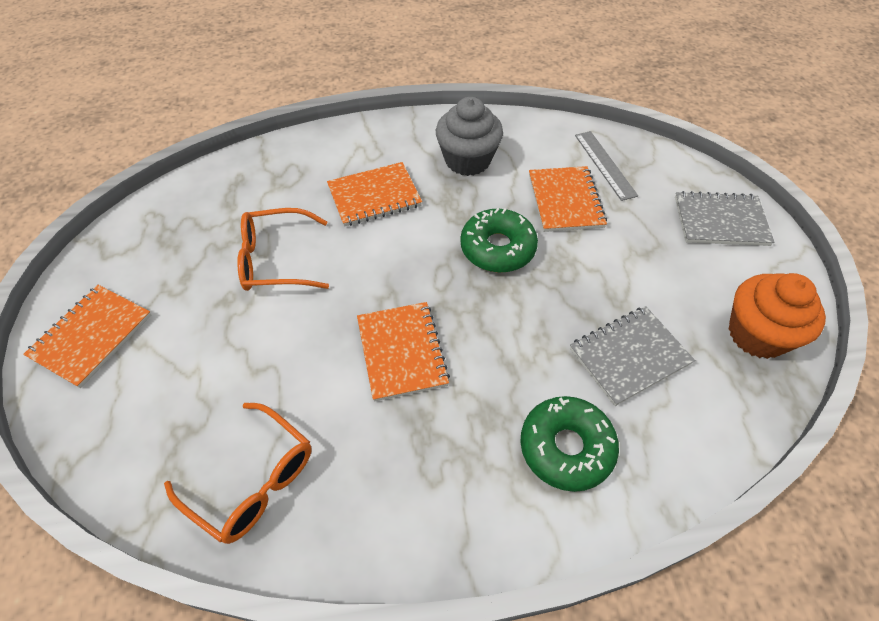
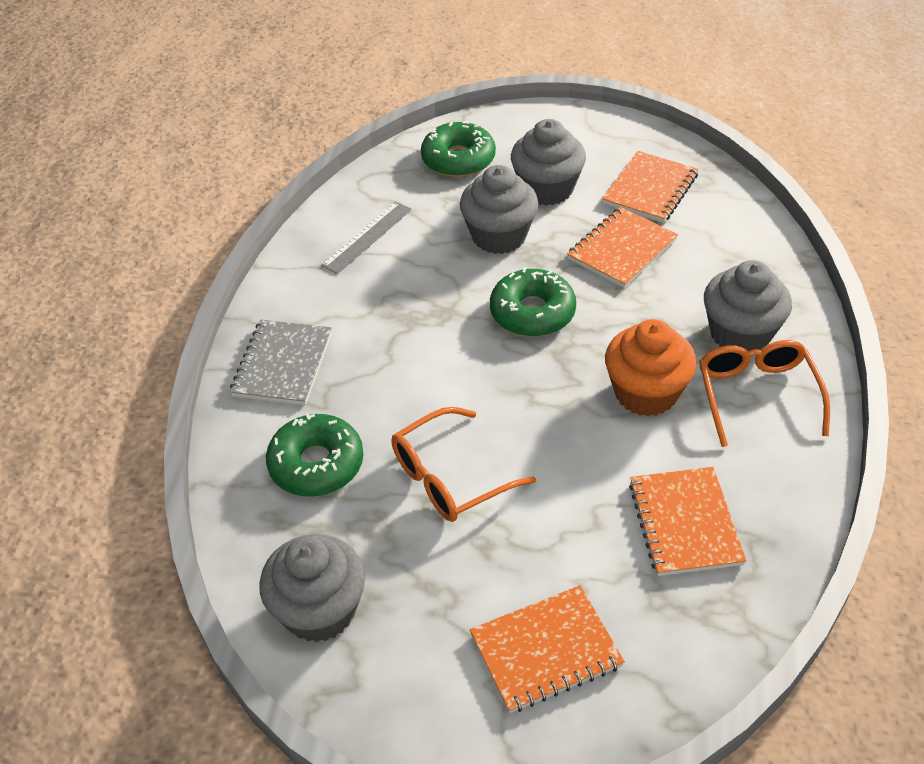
green donut: [460,208,538,273] [520,396,619,492] = 2 -> [266,413,364,497] [421,122,496,177] [490,267,576,337] = 3
grey cupcake: [436,97,503,176] = 1 -> [259,534,365,642] [460,165,538,254] [511,119,586,206] [704,260,792,351] = 4
grey notebook: [570,306,695,406] [675,191,774,246] = 2 -> [230,320,332,405] = 1

